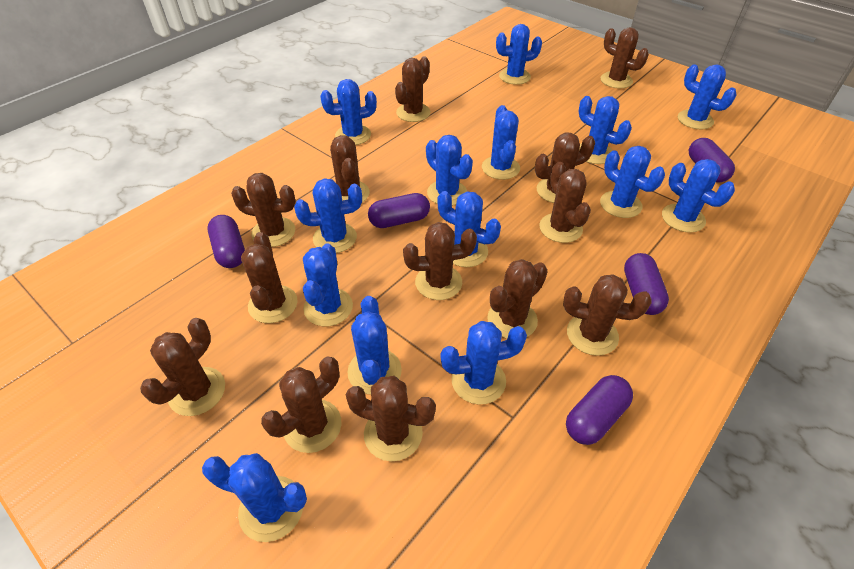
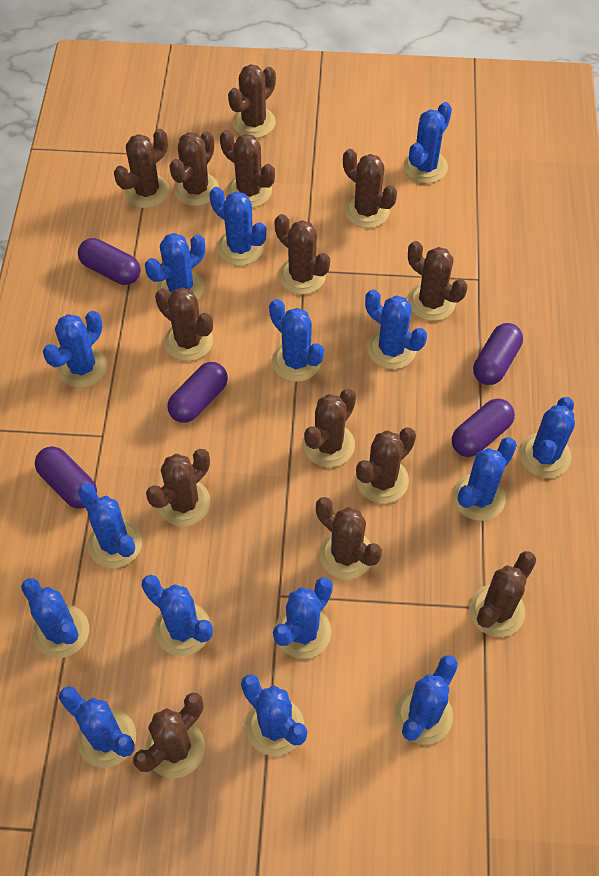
blue cactus: [202,453,307,542] [294,178,362,253] [303,243,353,327] [320,79,377,145] [348,296,402,394] [426,135,473,206] [437,191,501,267] [441,321,527,405] [482,105,520,180] [496,24,542,85] [579,96,632,164] [600,146,665,218] [662,159,735,233] [678,64,737,130] = 14 -> [21,578,89,658] [43,311,107,388] [59,686,136,768] [78,483,142,568] [142,575,213,656] [145,233,205,300] [209,187,267,266] [241,674,307,756] [269,299,324,382] [273,577,333,659] [365,289,427,369] [394,655,458,744] [403,102,452,183] [453,437,517,521] [519,397,575,478] = 15
brown cactus: [140,318,225,416] [231,173,295,247] [241,232,298,323] [261,356,342,453] [330,135,370,203] [346,376,436,461] [395,56,431,122] [403,222,477,300] [487,259,548,339] [535,133,595,203] [539,162,591,243] [563,274,652,356] [600,27,649,89] = 13 -> [114,129,170,208] [133,692,205,778] [146,449,211,526] [155,287,213,361] [169,131,219,206] [220,130,275,208] [228,64,276,138] [275,214,330,295] [303,389,356,467] [316,497,382,579] [343,149,397,228] [356,427,416,503] [408,241,467,321] [469,551,536,637] = 14

